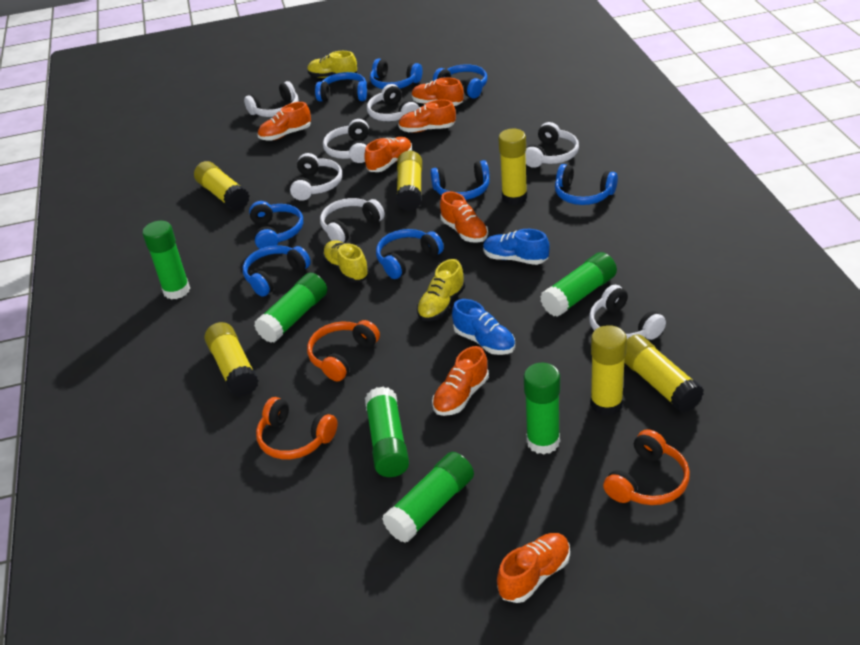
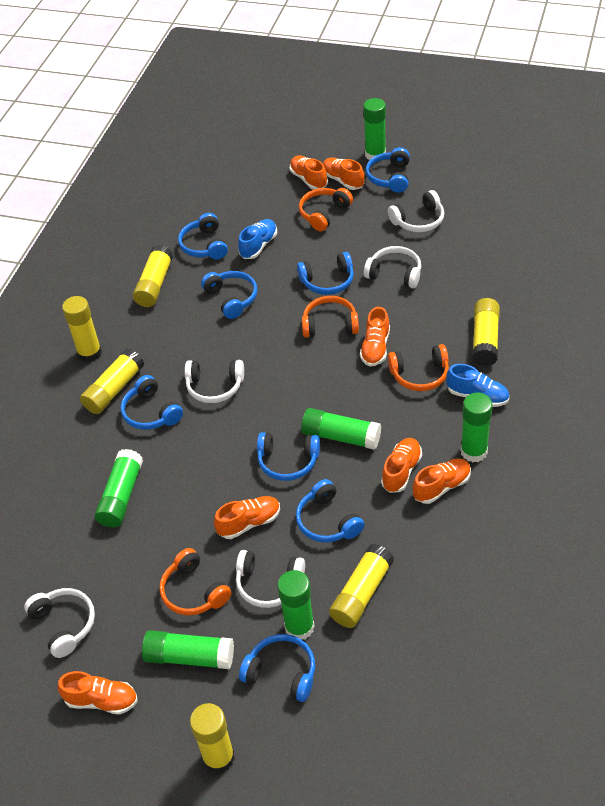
orange headphones: [256,397,337,459] [307,320,380,381] [603,429,690,505] = 3 -> [160,548,231,615] [299,188,353,231] [302,296,359,338] [388,344,449,391] = 4
white headphones: [244,81,298,117] [290,153,342,201] [320,198,385,242] [323,119,369,163] [367,84,419,121] [525,122,579,168] [589,285,666,340] = 7 -> [24,588,95,658] [185,360,244,403] [236,550,305,608] [364,246,421,288] [388,190,444,232] = 5
yellow shoe: [307,51,357,78] [322,240,369,283] [417,259,465,321] = 3 -> none = 0

